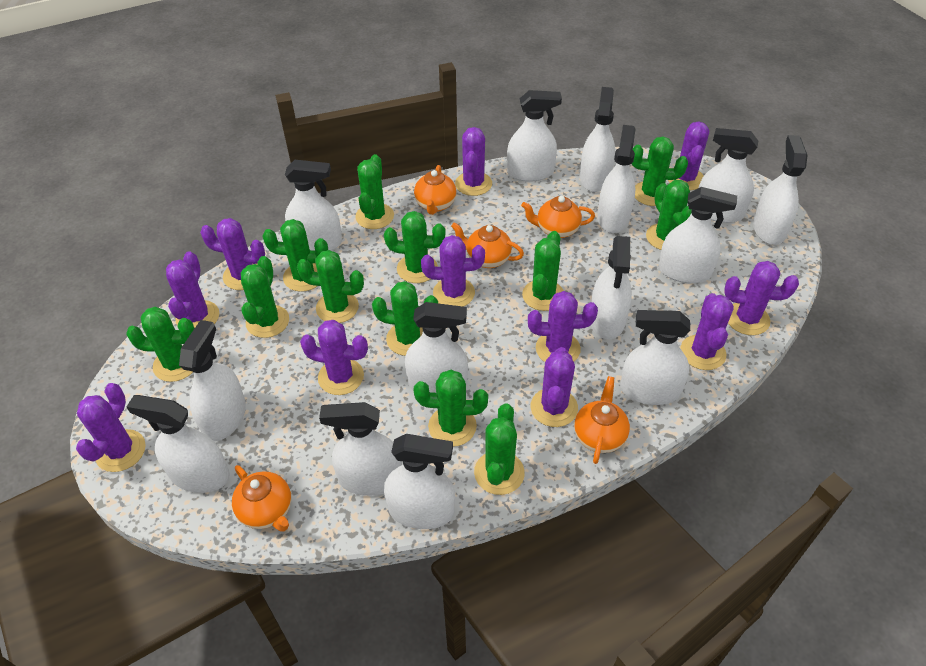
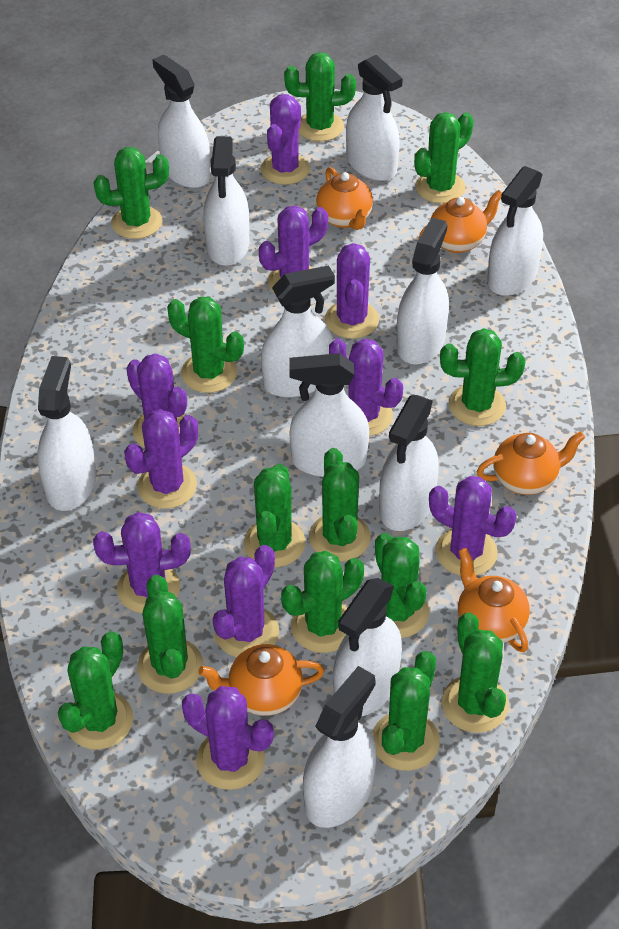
green cactus: [126,307,195,382] [241,256,289,338] [262,219,328,292] [297,250,364,323] [355,154,394,229] [372,281,438,356] [384,211,446,283] [414,370,488,447] [474,403,525,495] [522,231,564,311] [632,137,688,206] [646,180,692,250] = 12 -> [58,631,133,750] [93,147,169,239] [137,575,203,694] [167,296,244,393] [244,464,305,567] [281,551,364,653] [284,52,356,142] [309,448,371,562] [372,651,440,771] [375,533,429,638] [414,112,474,204] [440,328,525,426] [442,612,509,733] = 13
purple cactus: [76,383,146,472] [166,251,219,328] [200,218,265,290] [300,320,368,395] [421,235,485,307] [455,127,492,196] [528,291,598,362] [531,347,578,427] [668,121,709,190] [680,293,734,370] [724,261,799,335] = 11 -> [93,512,191,613] [124,409,198,509] [126,353,187,448] [182,686,274,790] [213,545,279,658] [259,205,328,292] [261,94,310,185] [325,243,379,339] [329,338,403,436] [429,476,517,576] = 10
white spray bottle: [127,395,230,493] [179,320,246,442] [285,160,342,250] [319,402,402,496] [384,434,455,529] [405,302,468,393] [507,90,562,182] [580,87,615,192] [591,236,632,339] [597,125,635,233] [620,310,690,405] [659,187,737,283] [699,128,758,223] [753,135,807,245] = 14 -> [37,356,96,511] [152,55,210,188] [203,136,249,266] [261,266,335,397] [289,353,369,477] [303,666,376,828] [333,578,402,716] [346,55,403,181] [379,395,439,531] [397,218,449,364] [487,166,543,296] = 11

